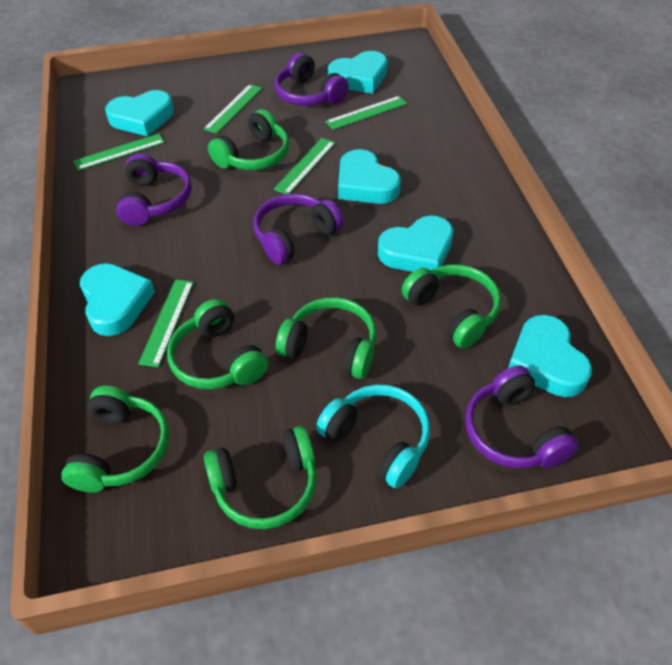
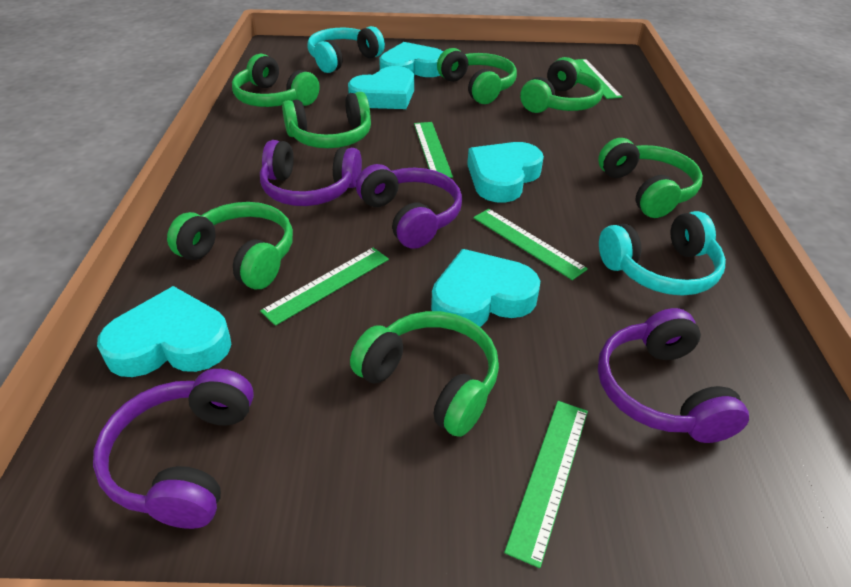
green headphones: [61,386,169,493] [167,299,268,389] [204,426,317,529] [208,109,289,170] [276,297,377,379] [402,264,501,349] = 6 -> [167,202,293,289] [232,54,320,107] [282,92,371,148] [350,311,499,437] [437,48,517,104] [520,57,603,113] [598,138,703,218] = 7
turquoise headphones: [316,385,430,488] = 1 -> [307,26,385,73] [599,211,726,296] = 2
turquoise heart: [80,263,155,336] [105,90,174,136] [328,51,387,93] [338,149,401,204] [378,216,453,272] [508,315,592,397] = 6 -> [97,286,232,377] [348,66,414,109] [379,42,443,77] [431,249,540,327] [467,142,544,203] = 5

